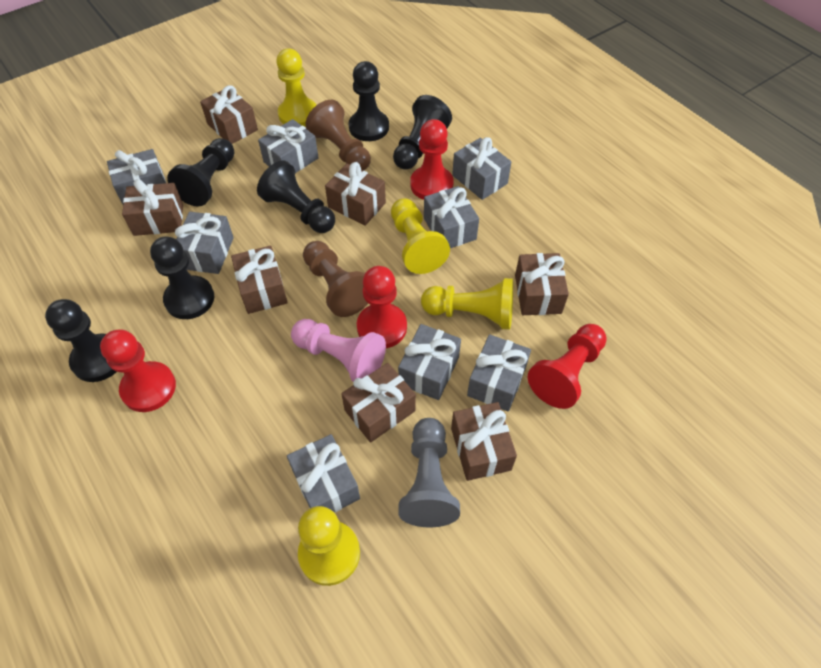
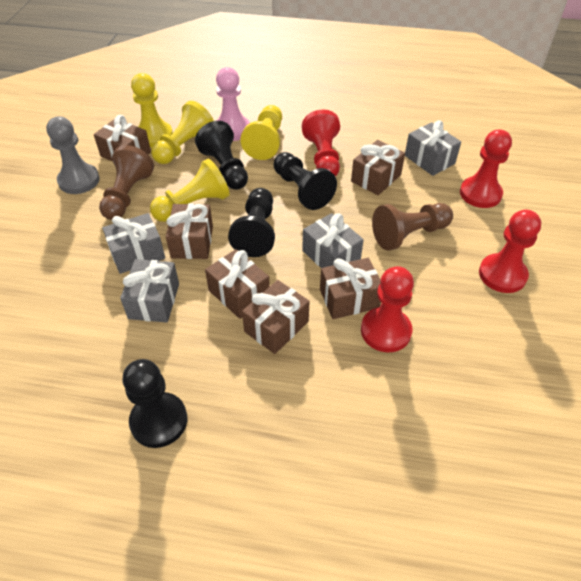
black pawn: [45,299,116,382] [150,236,214,319] [167,138,234,206] [257,160,335,233] [349,61,389,141] [393,95,452,170] = 6 -> [122,359,187,448] [195,121,248,190] [228,188,275,257] [274,152,337,210] = 4
brown gift: [122,179,183,236] [200,85,258,144] [231,246,288,314] [325,162,386,226] [341,363,416,443] [451,402,517,481] [515,253,569,315] = 7 -> [94,115,151,162] [166,203,213,259] [205,249,270,319] [242,280,310,354] [320,258,381,319] [351,140,405,195] = 6
grey gift: [107,149,166,205] [175,212,234,274] [258,119,319,173] [287,434,360,512] [398,324,461,400] [424,186,479,248] [452,137,511,200] [467,334,531,412] = 8 -> [102,213,165,274] [120,259,179,323] [302,213,364,268] [405,120,461,176] = 4

